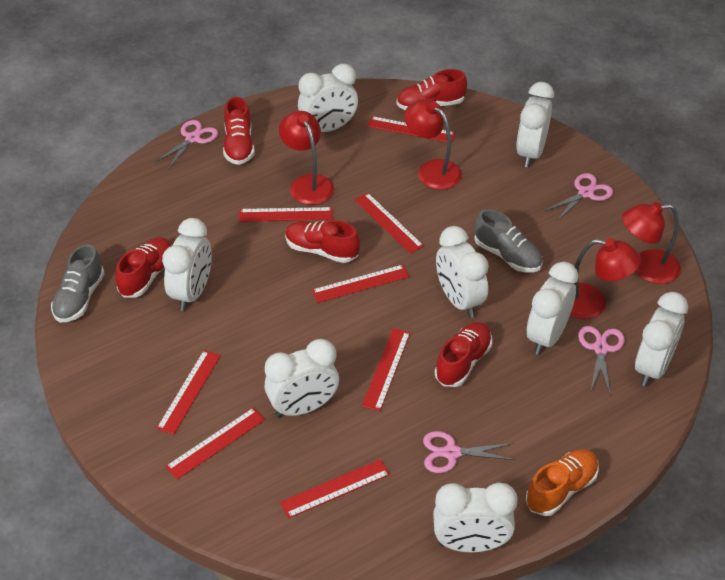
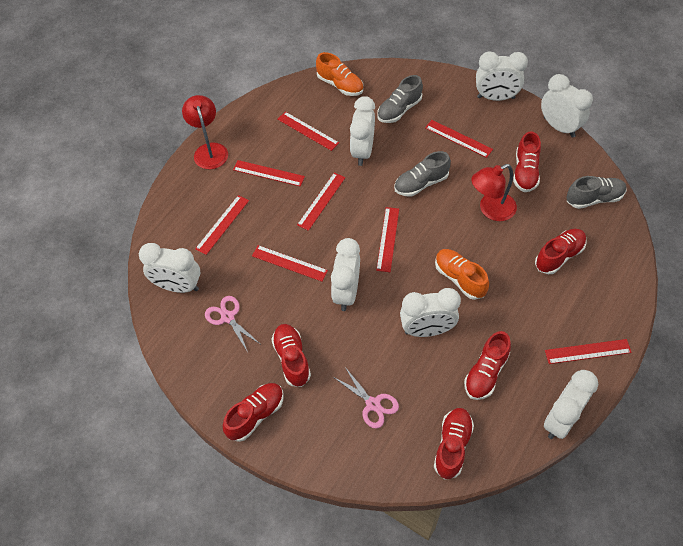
grey shoe: [51,244,105,322] [474,209,543,273] = 2 -> [377,75,423,123] [394,151,451,197] [566,176,626,209] = 3
orange shoe: [526,449,599,516] = 1 -> [316,52,363,96] [435,249,489,300] = 2
pink scissors: [155,120,218,169] [423,431,515,473] [544,173,613,221] [578,326,625,394] = 4 -> [205,296,260,352] [333,367,399,428] = 2
red lamp: [279,111,334,205] [404,99,462,190] [570,238,641,319] [622,202,681,284] = 4 -> [182,95,228,169] [471,164,517,221] = 2
red shoe: [115,237,172,298] [223,97,255,165] [285,220,360,263] [396,69,467,110] [435,322,492,387] = 5 -> [223,383,283,442] [271,324,311,387] [434,408,474,479] [464,331,511,400] [513,131,541,192] [535,229,587,274] = 6
white clock: [162,218,212,311] [265,339,339,418] [298,64,358,132] [433,482,518,552] [436,226,489,318] [516,82,554,168] [527,262,578,355] [635,292,688,387] = 8 -> [139,243,200,293] [331,238,360,311] [350,96,375,166] [400,288,461,337] [476,51,528,101] [541,74,593,138] [544,370,598,439] = 7

